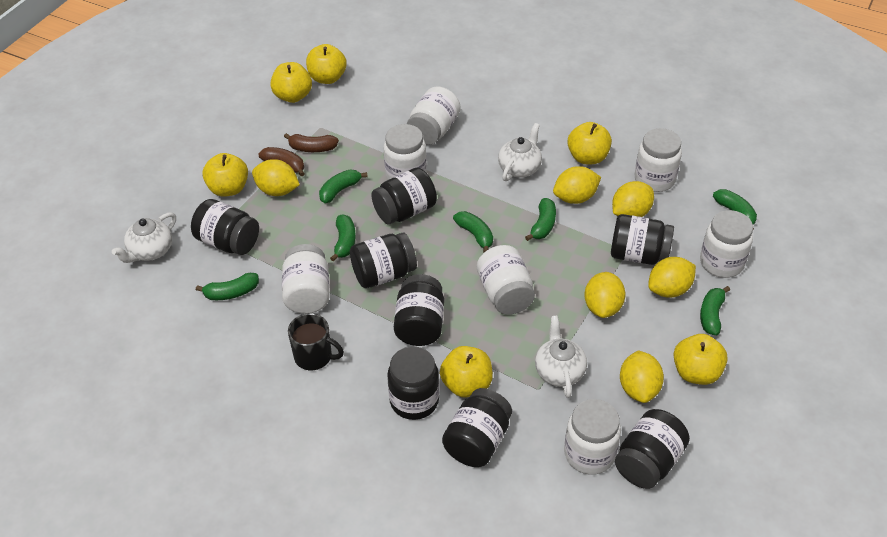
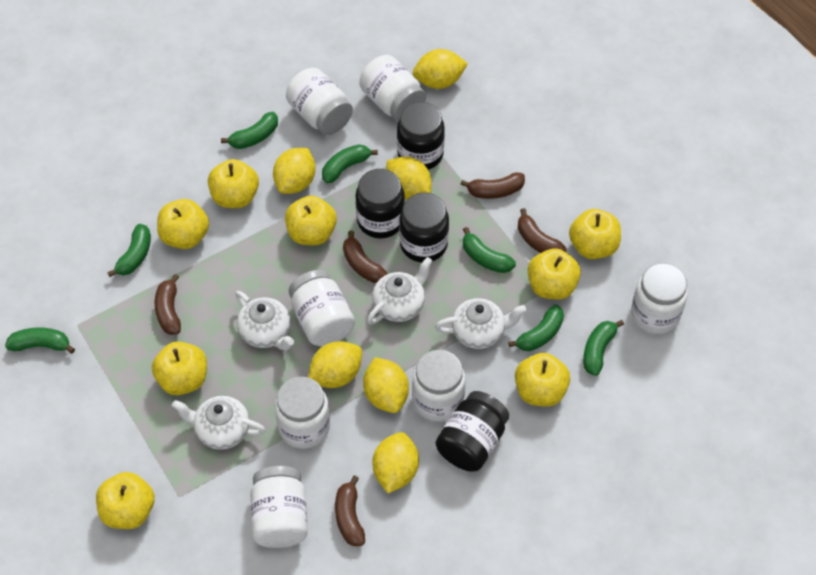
black jar: [191,199,259,255] [350,232,417,288] [371,168,437,224] [387,347,439,420] [394,274,444,346] [442,388,512,467] [611,214,674,265] [615,409,690,489] = 8 -> [355,169,405,238] [397,102,445,170] [399,193,449,262] [436,391,509,472] = 4
black mug: [288,313,344,370] = 1 -> none = 0
brown banana: [258,147,305,176] [284,133,339,152] = 2 -> [155,274,181,335] [335,475,365,546] [343,231,388,283] [460,172,525,199] [518,208,567,253] = 5
white teapot: [112,212,176,263] [498,123,542,181] [535,315,587,398] = 3 -> [172,396,265,450] [235,291,294,350] [367,257,433,325] [435,298,526,349] = 4
yellow apple: [202,153,248,197] [270,62,312,103] [306,44,347,84] [440,346,493,397] [567,122,612,164] [673,334,728,385] = 6 -> [96,472,155,529] [152,341,207,395] [157,199,209,249] [208,159,259,208] [285,196,337,246] [515,353,570,407] [528,248,581,300] [569,209,621,259] = 8

